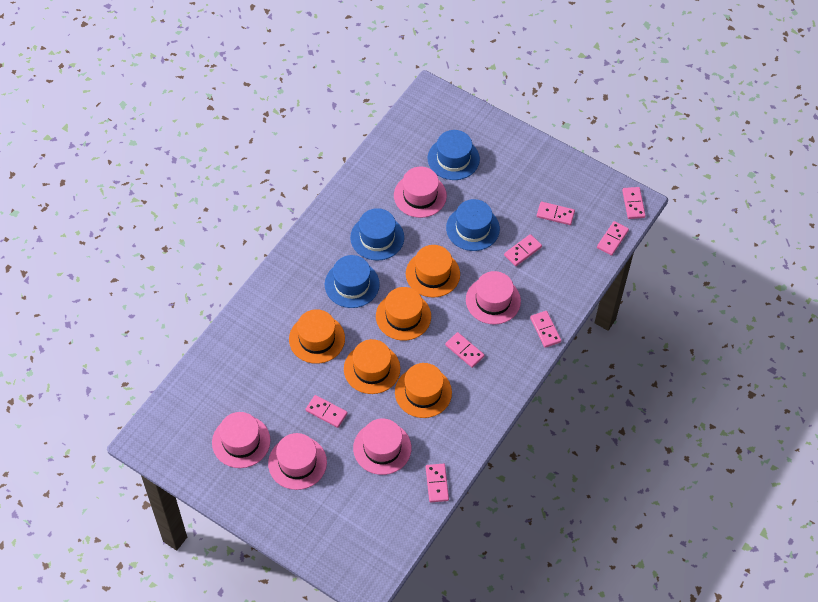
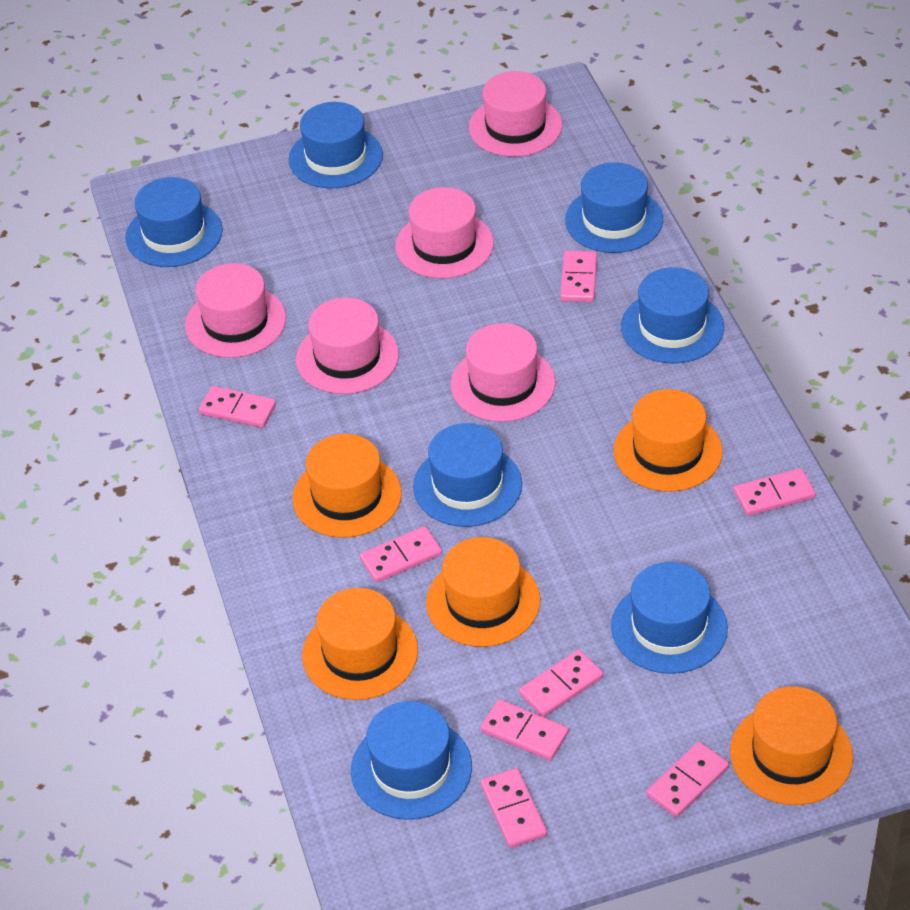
blue hat: [325,255,380,308] [350,208,404,261] [428,130,480,180] [446,199,500,251] = 4 -> [125,177,223,267] [289,102,383,189] [351,701,472,820] [413,423,522,527] [565,162,663,253] [611,562,728,674] [621,267,724,363] = 7

